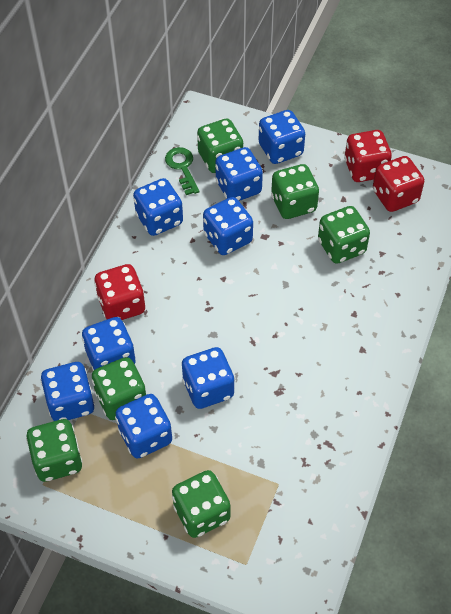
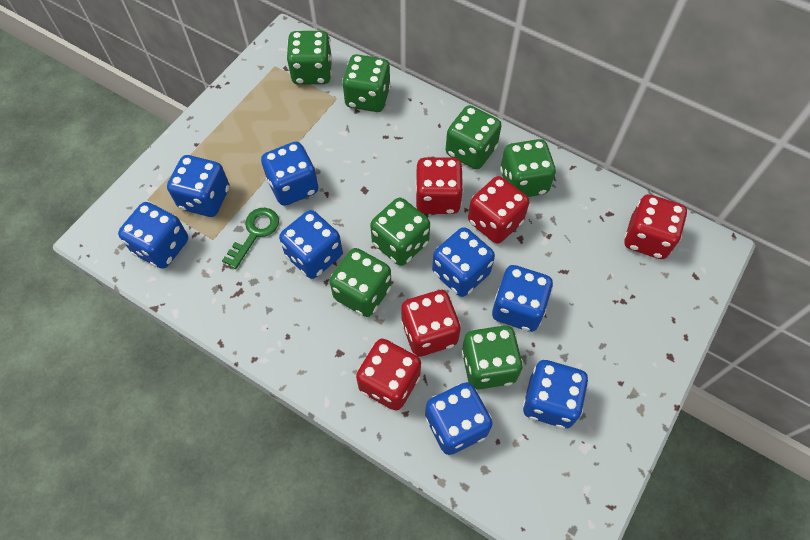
green dice: [26,419,82,482] [92,357,146,420] [172,470,230,538] [197,119,243,173] [271,164,319,219] [318,206,370,264] = 6 -> [287,31,332,85] [330,248,392,317] [342,54,391,112] [370,198,430,266] [446,105,502,169] [461,325,523,390] [500,139,556,197] = 7
red dice: [94,264,145,320] [344,130,392,182] [373,156,424,212] = 3 -> [356,339,421,410] [401,290,461,357] [415,157,464,214] [468,176,529,244] [624,194,687,259] = 5

